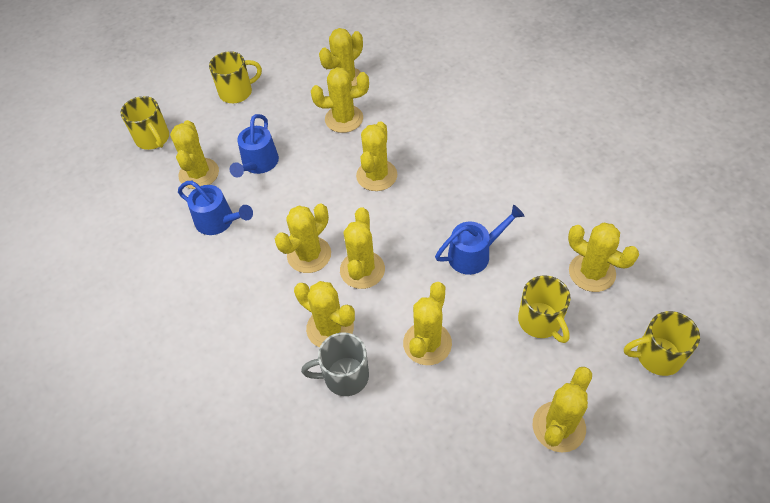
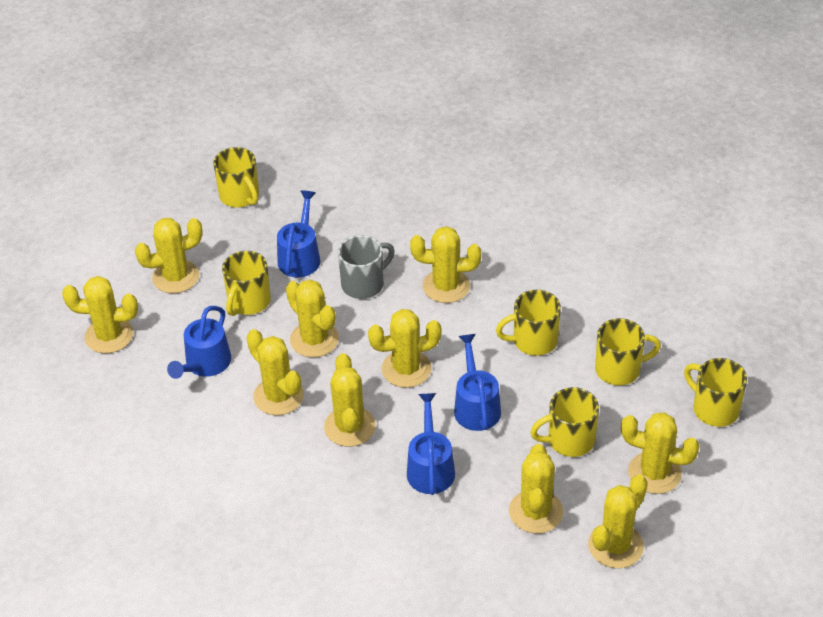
blue watering can: [178,181,253,235] [230,114,279,178] [435,205,525,275] = 3 -> [167,306,231,379] [277,190,320,277] [407,393,455,495] [454,334,501,431] = 4
yellow mug: [120,96,169,150] [209,51,262,103] [518,275,571,343] [624,311,700,376] = 4 -> [213,147,259,208] [222,251,271,316] [496,290,561,356] [530,387,599,457] [595,318,661,386] [684,358,747,427] = 6

